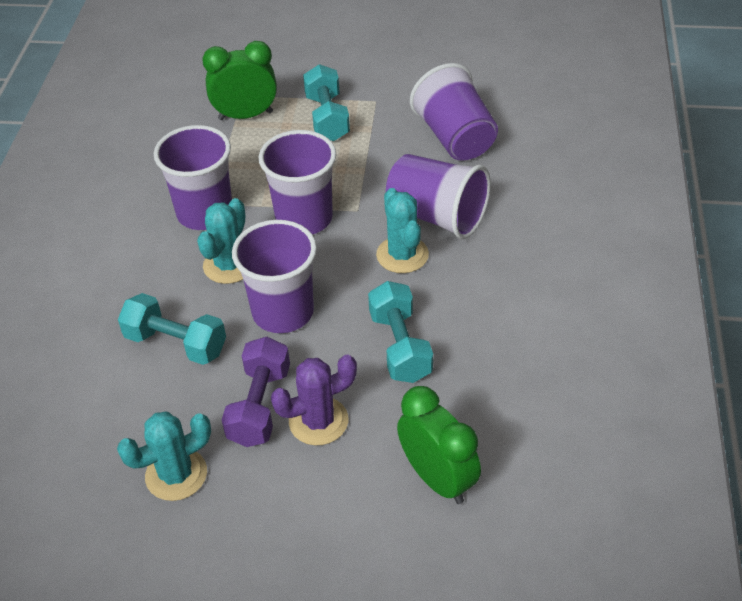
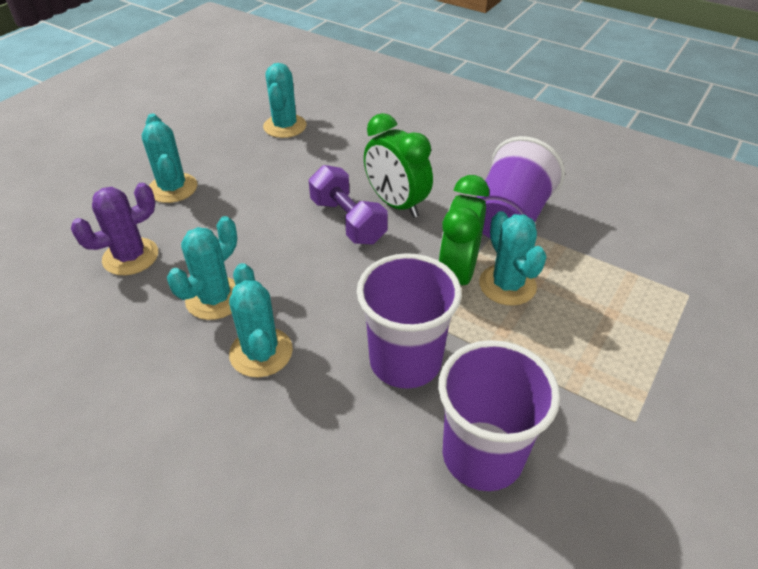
purple cup: [154,125,232,230] [232,220,317,333] [259,130,336,234] [386,154,491,239] [410,63,498,161] = 5 -> [357,253,462,389] [438,340,560,491] [477,136,565,238] = 3
turquoise cactus: [117,412,211,501] [197,198,245,284] [376,188,429,273] = 3 -> [142,113,197,203] [167,216,237,320] [229,263,293,378] [263,63,307,138] [479,211,546,306] = 5
turquoise dumbbell: [118,293,226,365] [303,64,350,141] [368,281,433,383] = 3 -> none = 0

